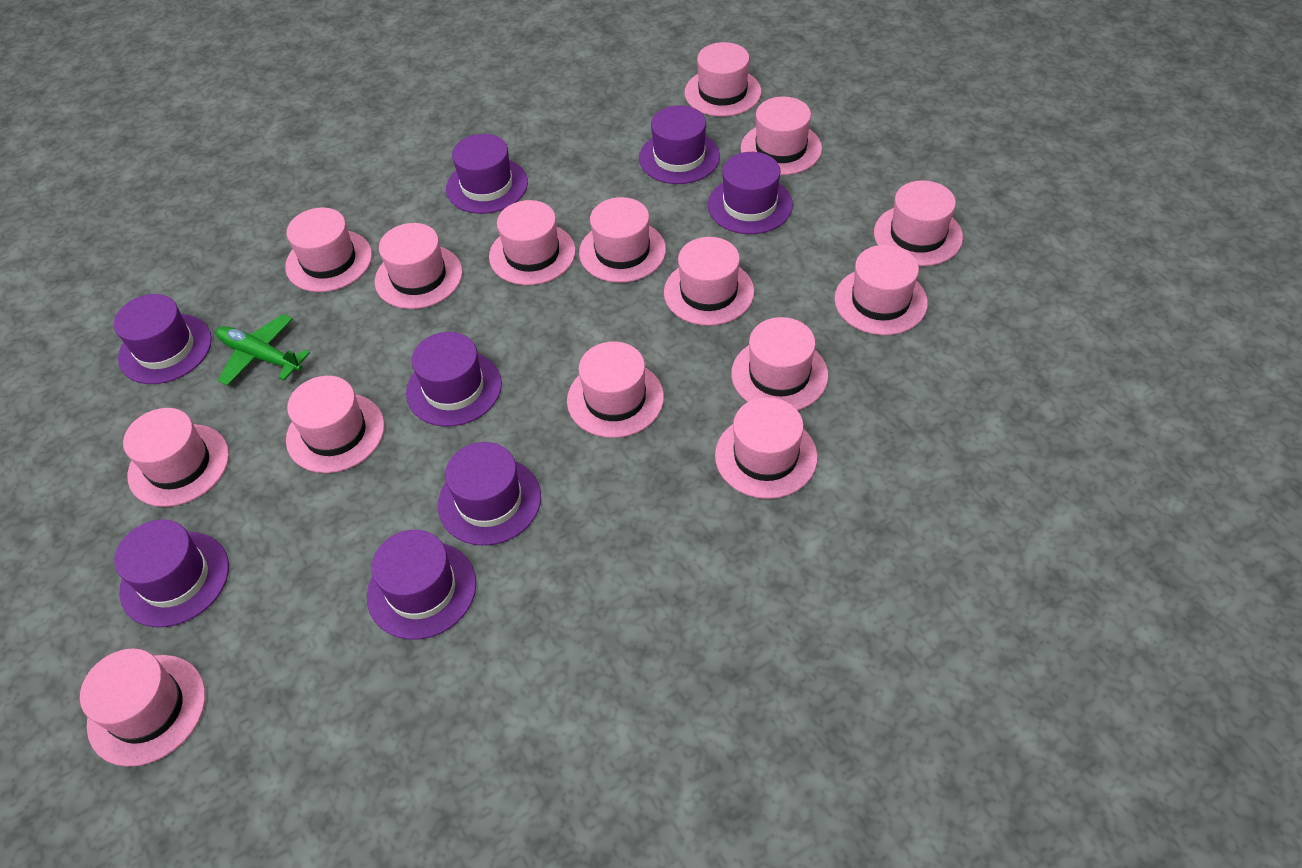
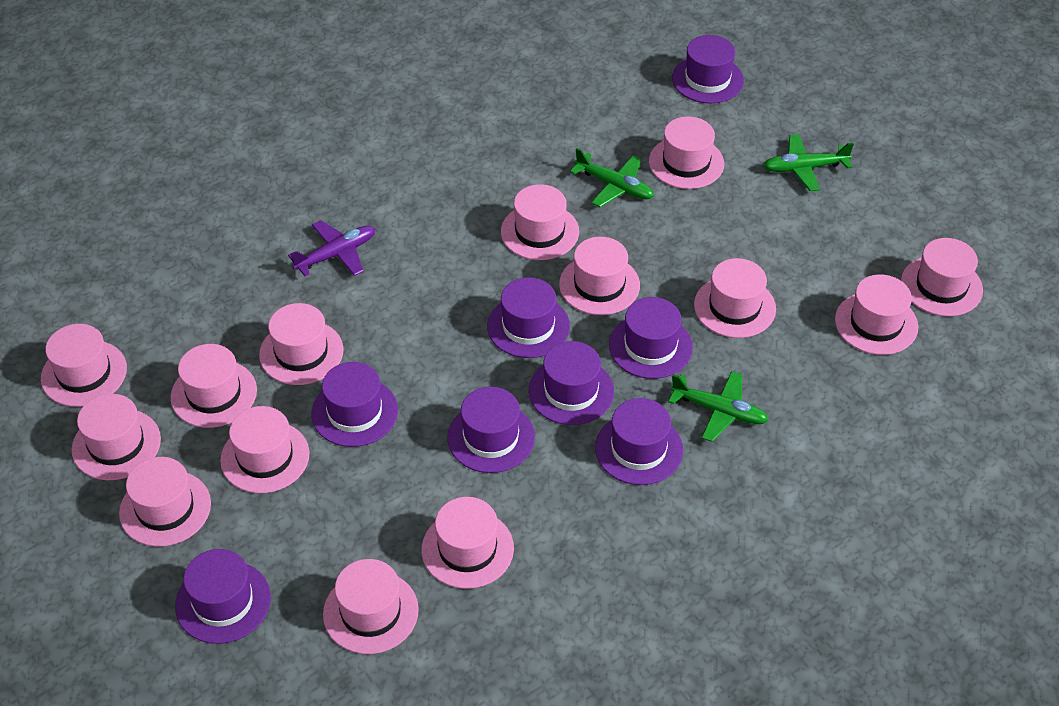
green plane: [216,314,310,386] = 1 -> [570,148,654,207] [668,371,769,442] [763,134,854,191] = 3
pink hat: [80,648,206,767] [123,408,229,507] [285,208,372,292] [286,376,385,473] [375,223,463,309] [489,200,576,285] [567,342,664,438] [579,197,666,283] [664,237,754,326] [684,42,761,117] [715,397,818,499] [731,317,828,410] [741,97,822,175] [834,245,928,335] [874,180,963,266] = 15 -> [41,324,127,407] [72,394,161,480] [119,457,211,547] [171,344,257,428] [220,406,309,493] [259,303,344,385] [323,559,419,654] [421,497,514,589] [501,184,579,260] [559,237,640,315] [649,116,724,189] [694,258,776,338] [835,274,918,355] [901,238,983,316] = 14
purple plane: none = 0 -> [288,220,376,276] = 1

